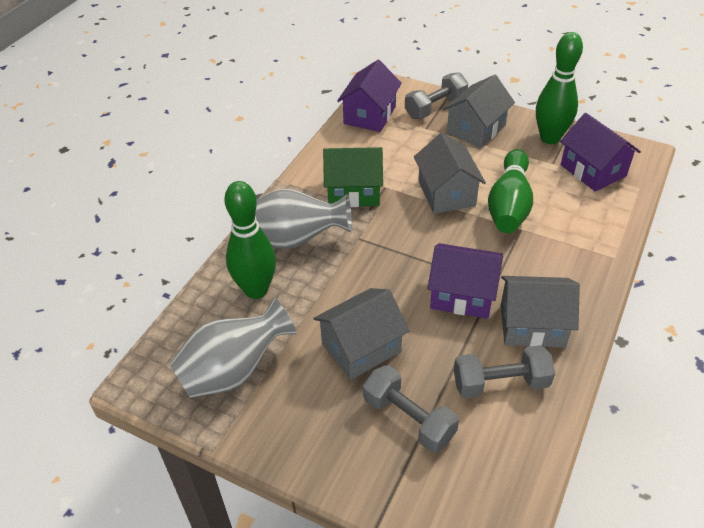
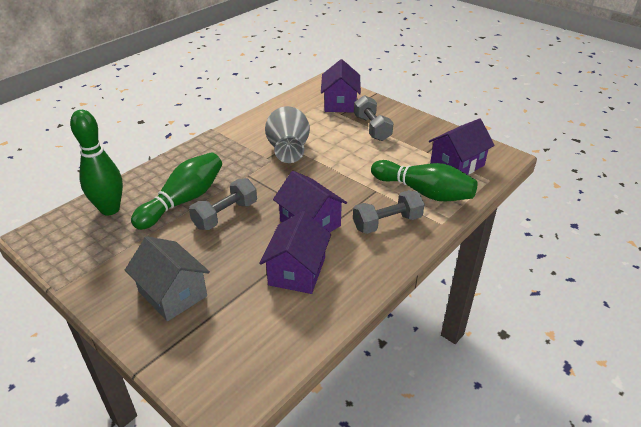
green house: [323,147,383,207] = 1 -> none = 0
grey house: [313,288,409,380] [414,133,486,214] [443,75,515,148] [501,276,580,348] = 4 -> [125,236,210,321] = 1
grey vase: [170,298,297,398] [255,188,352,249] = 2 -> [265,106,310,163] = 1
purple house: [337,60,402,132] [428,243,503,319] [560,113,641,192] = 3 -> [259,211,331,294] [273,171,347,232] [321,59,361,112] [429,118,495,175] = 4

